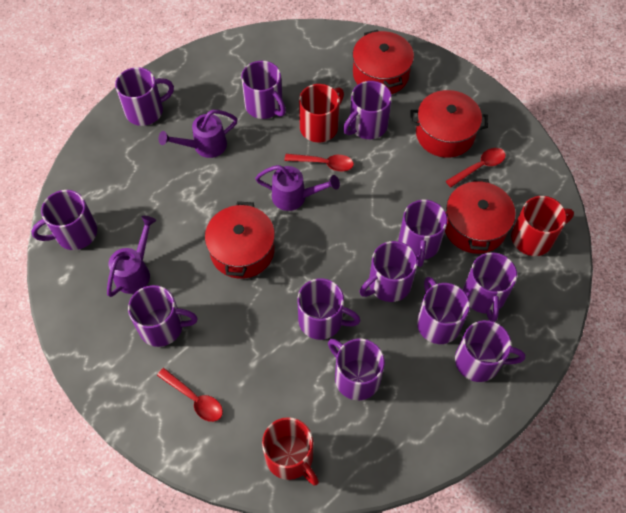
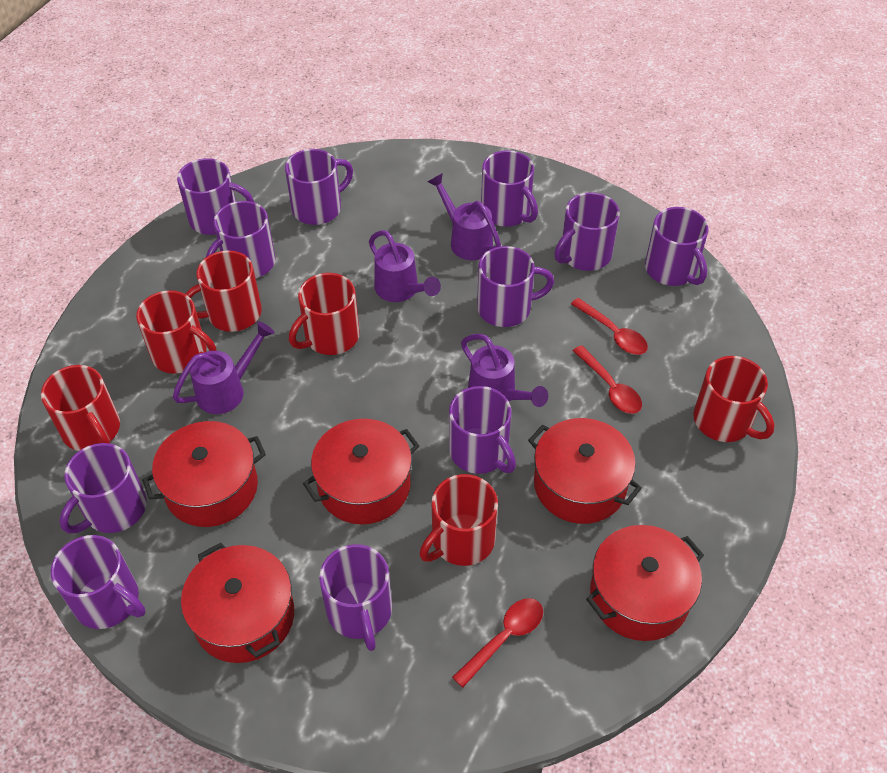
purple mug: [31,190,97,250] [115,67,174,126] [128,285,198,347] [241,61,286,119] [297,278,361,340] [328,339,385,400] [343,81,392,139] [360,241,418,302] [399,200,448,267] [417,277,470,344] [455,320,525,382] [463,252,517,322] = 12 -> [51,535,145,629] [60,443,147,533] [177,158,254,235] [206,201,276,278] [285,149,353,225] [319,544,392,651] [449,386,516,474] [477,246,554,327] [481,150,538,227] [555,192,620,271] [645,207,709,286] = 11
purple watering can: [107,216,156,297] [158,110,238,158] [255,165,340,211] = 3 -> [173,321,275,414] [369,230,441,302] [428,173,501,260] [461,334,548,407] = 4
red mug: [262,417,319,485] [299,84,344,142] [511,196,574,256] = 3 -> [41,365,120,451] [136,290,216,374] [185,250,262,332] [289,273,360,355] [420,474,498,566] [693,356,774,442] = 6
red pot: [205,201,275,279] [353,30,414,94] [410,90,488,158] [445,178,516,254] = 4 -> [142,421,266,527] [181,543,294,663] [303,419,419,524] [528,418,642,524] [586,525,704,641] = 5

